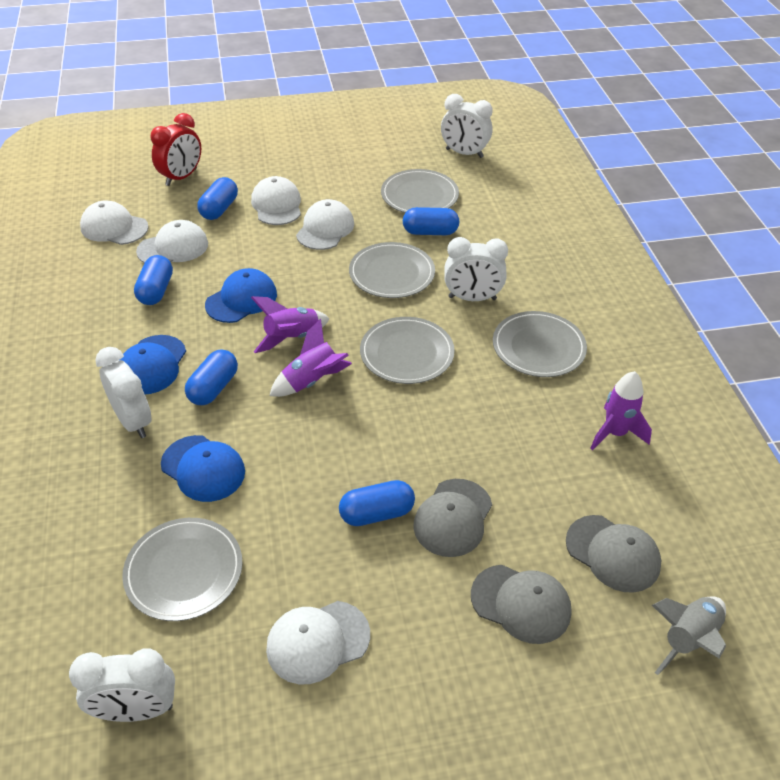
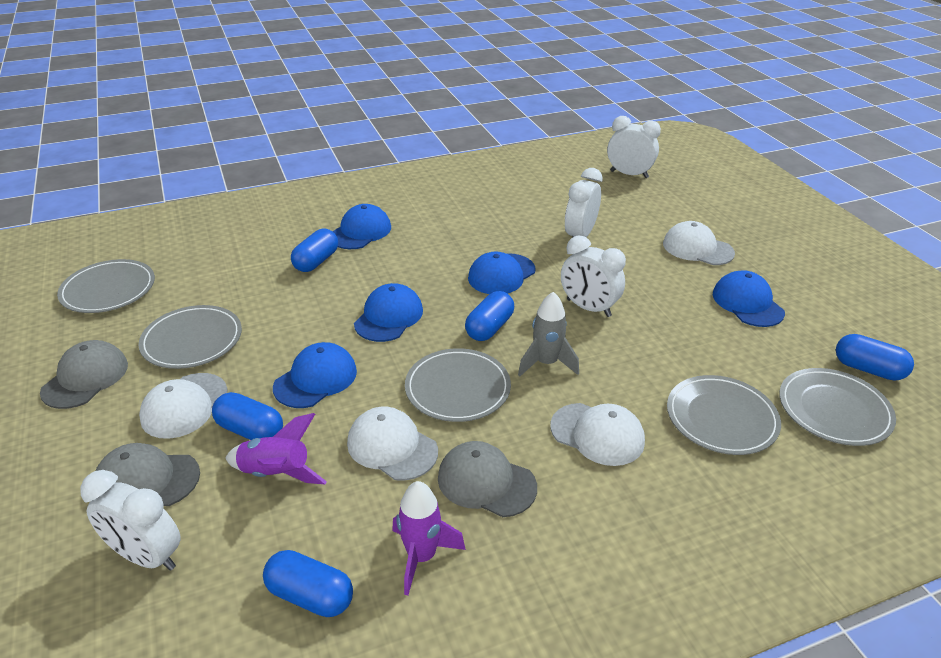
blue cap: [120,335,186,394] [161,435,245,502] [205,268,277,323] = 3 -> [273,342,357,408] [332,204,391,249] [354,283,423,342] [468,251,536,294] [713,270,785,327] = 5
purple rocket: [251,296,329,353] [269,319,352,397] [590,371,652,451] = 3 -> [225,413,327,484] [392,481,466,596] = 2
red clock: [151,113,201,186] = 1 -> none = 0
white cap: [80,201,149,245] [136,220,208,263] [251,176,301,225] [266,601,370,684] [296,199,354,250] = 5 -> [139,373,228,439] [347,407,438,481] [550,403,645,466] [663,221,735,265] = 4

